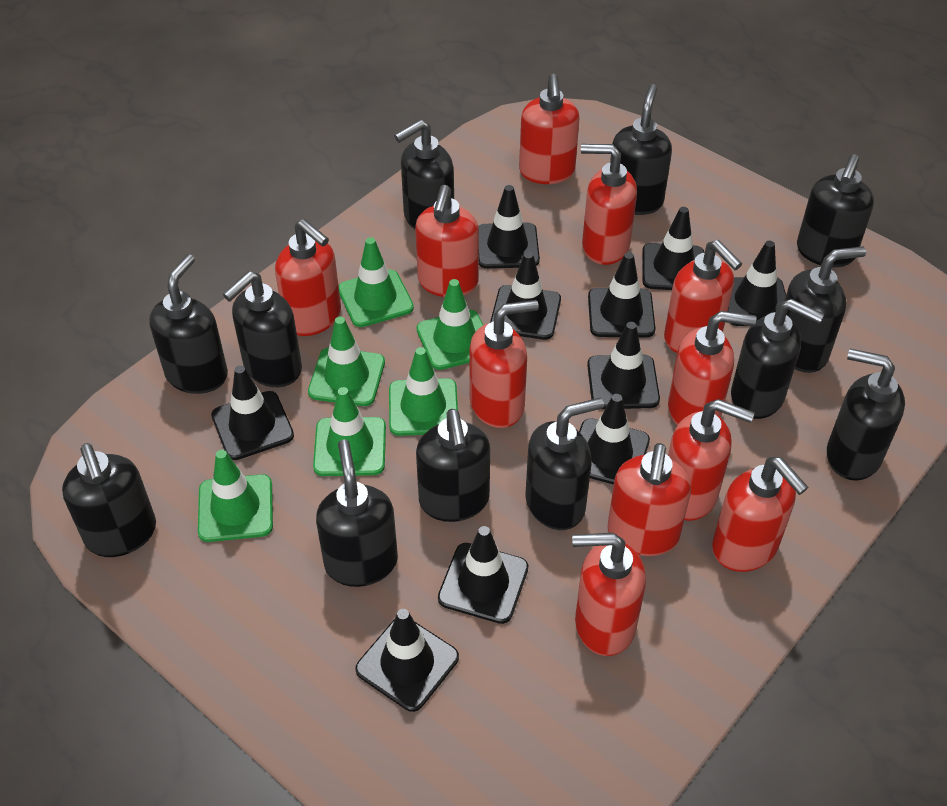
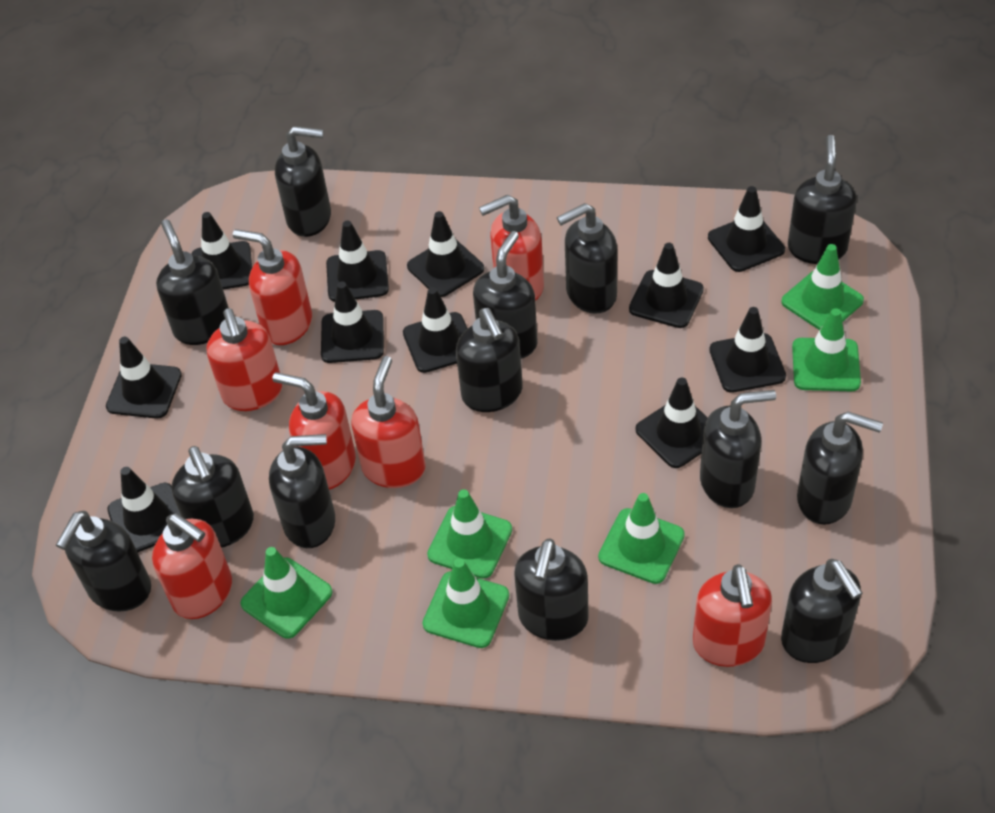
black soap dispenser: [62,443,156,557] [149,254,228,394] [223,271,302,387] [316,440,398,587] [394,120,454,230] [416,409,490,522] [526,398,604,530] [610,84,672,215] [731,299,824,419] [785,246,866,373] [797,154,874,267] [827,349,905,480] = 12 -> [56,511,151,612] [156,219,229,345] [171,446,254,548] [269,434,335,548] [275,126,331,237] [456,308,523,412] [473,231,538,359] [514,539,589,641] [557,203,617,314] [700,390,776,508] [781,559,863,663] [788,135,857,264] [797,412,883,525] = 13
black traffic cone: [211,366,294,460] [355,609,459,712] [438,526,528,624] [478,185,540,269] [490,252,561,340] [579,394,650,485] [587,322,660,409] [588,252,655,337] [642,207,704,290] [728,241,786,326] = 10 -> [106,337,182,419] [108,467,181,552] [191,212,252,290] [321,281,384,363] [326,221,389,302] [403,287,467,373] [407,211,484,297] [629,243,704,328] [636,378,708,468] [708,186,785,272] [709,307,786,393] = 11
red soap dispenser: [275,219,341,336] [415,185,479,297] [469,300,539,428] [519,74,580,184] [572,533,646,656] [581,144,637,265] [608,443,691,556] [664,240,742,353] [668,311,756,425] [668,399,755,521] [712,457,808,572] = 11 -> [152,513,232,619] [206,308,282,411] [233,229,312,345] [272,372,356,490] [351,356,426,488] [479,195,544,301] [693,564,772,667] = 7

